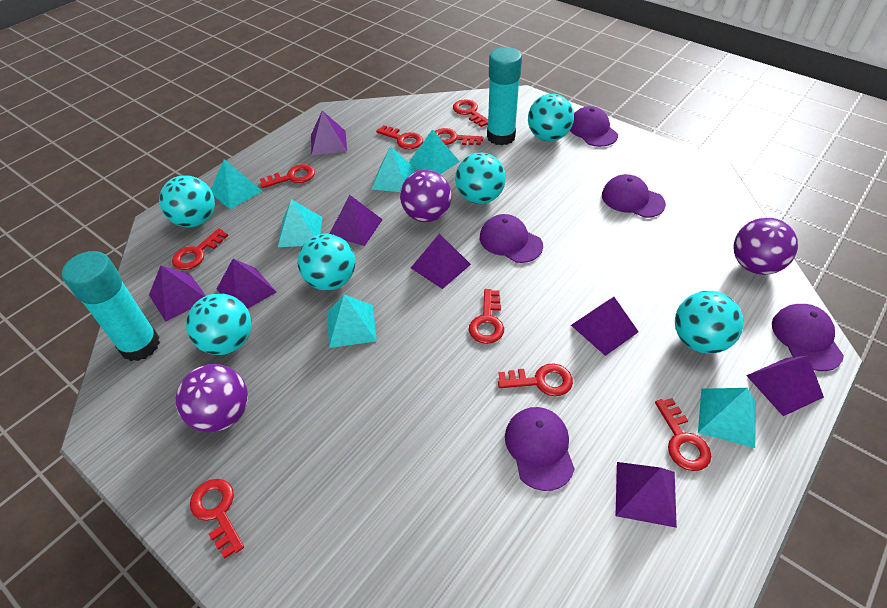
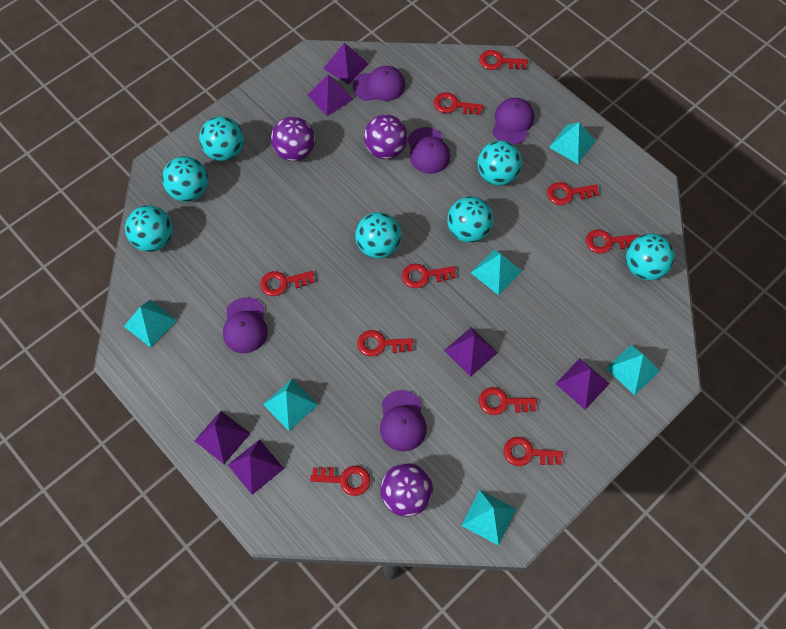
purple pyramid: [149,265,206,322] [217,259,276,309] [311,111,347,156] [329,195,383,246] [411,233,471,289] [571,297,639,356] [616,462,677,528] [746,355,824,416] = 8 -> [195,411,251,464] [228,439,284,495] [307,74,354,116] [323,43,369,84] [444,327,498,377] [556,358,610,410] = 6
red key: [172,228,228,270] [190,479,244,558] [260,164,315,188] [376,125,423,149] [434,128,483,145] [453,99,488,127] [469,289,504,344] [498,363,573,396] [655,398,711,471] = 9 -> [260,271,314,296] [310,466,370,496] [357,330,414,356] [402,263,456,288] [434,92,483,115] [479,50,528,70] [479,387,537,415] [503,437,563,466] [547,182,599,205] [586,230,638,254] = 10
turquoise ball: [159,175,215,227] [186,293,252,355] [298,234,355,291] [455,152,506,204] [528,94,574,141] [675,291,744,354] = 6 -> [125,206,173,252] [162,156,208,202] [199,116,244,161] [355,212,402,259] [447,196,494,243] [477,140,522,186] [626,233,675,281] = 7
turquoise glue stick: [62,251,160,361] [487,47,522,146] = 2 -> none = 0

